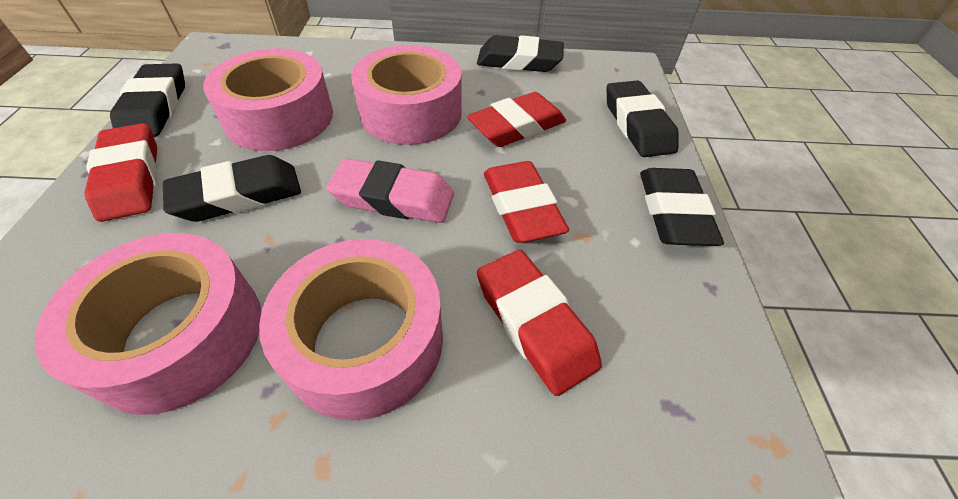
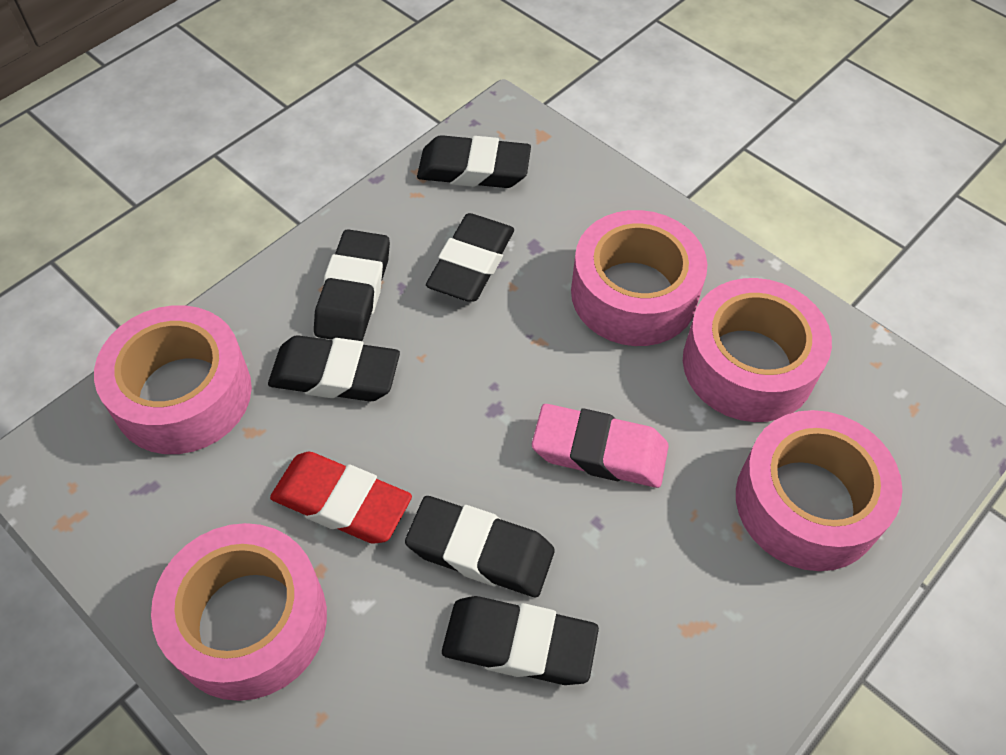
black eraser: [110,63,185,137] [163,155,301,222] [477,35,564,72] [606,80,678,157] [640,168,724,246] = 5 -> [268,335,400,401] [314,229,390,341] [405,496,555,597] [417,135,531,188] [426,213,514,302] [442,596,599,685] = 6
pink tape: [35,233,261,415] [203,48,333,151] [259,239,443,421] [351,45,462,145] = 4 -> [94,305,252,454] [151,523,327,701] [571,210,707,346] [683,278,832,422] [736,410,903,571] = 5
red eraser: [84,123,158,222] [467,92,566,147] [477,250,602,396] [484,161,569,243] = 4 -> [270,452,412,544] = 1

